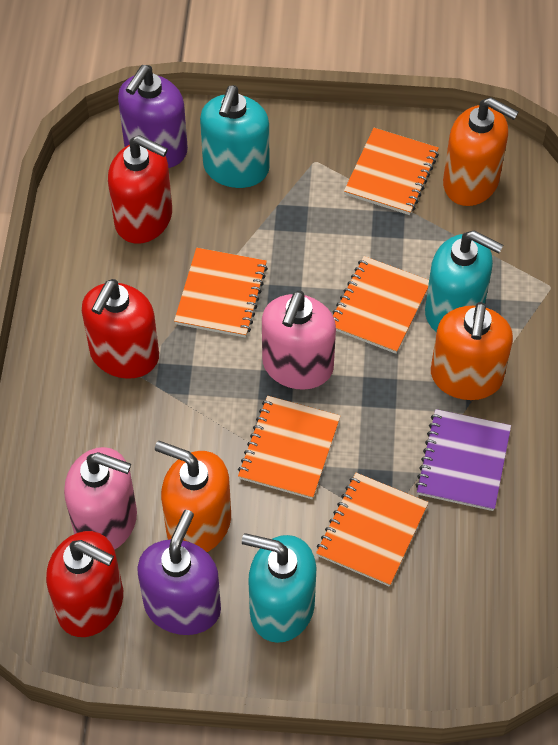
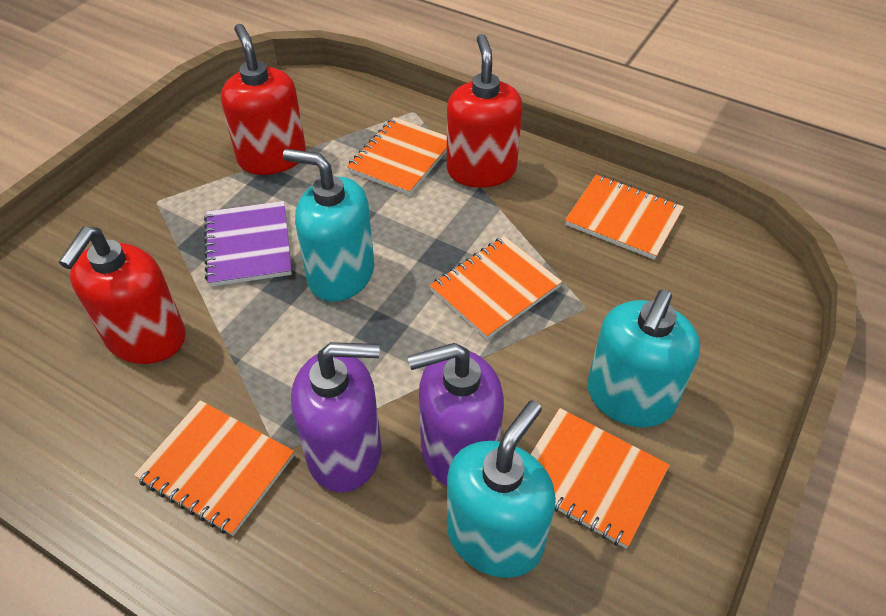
orange soap dispenser: [155,441,231,552] [431,302,513,400] [443,97,518,206] = 3 -> none = 0
pink soap dispenser: [64,447,137,550] [262,291,336,390] = 2 -> none = 0

